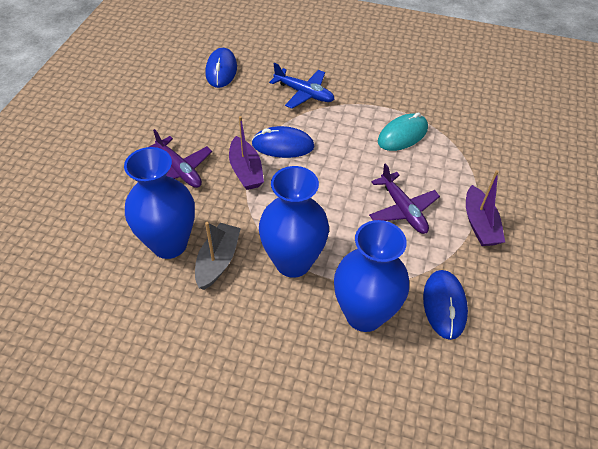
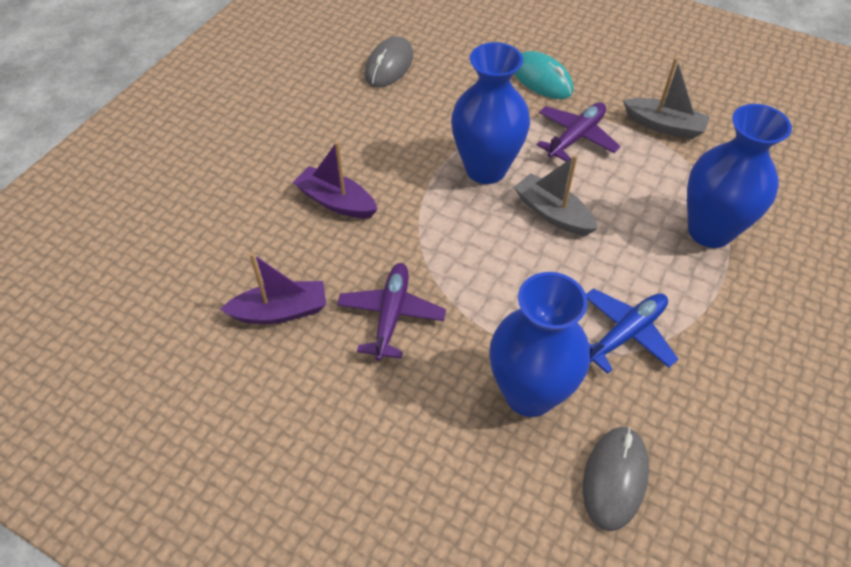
blue mouse: [205,48,237,88] [252,126,315,158] [423,270,468,340] = 3 -> none = 0
grey boat: [195,222,241,290] = 1 -> [514,155,598,236] [623,58,710,139] = 2
grey mouse: none = 0 -> [365,36,413,88] [583,427,649,531] = 2

